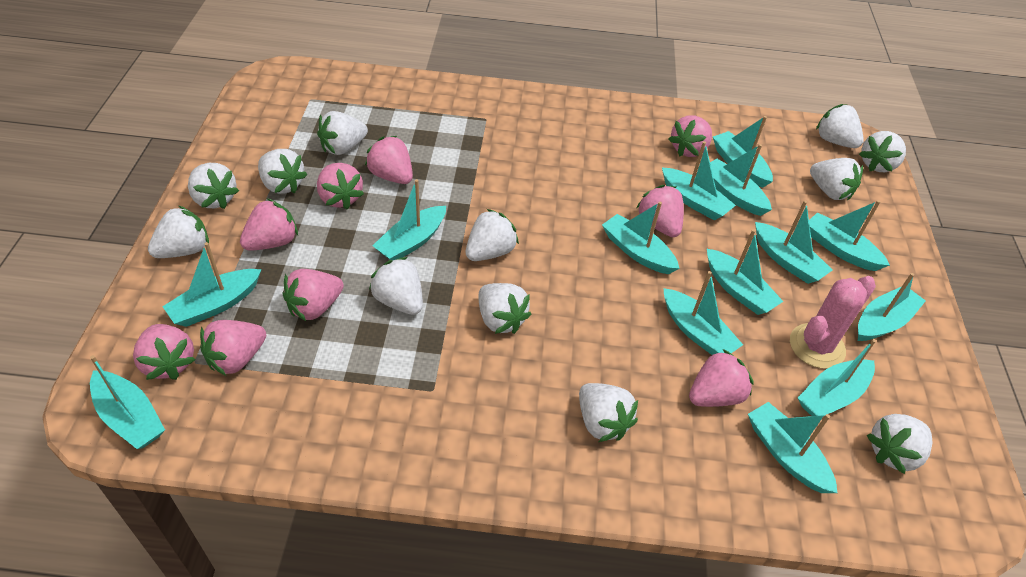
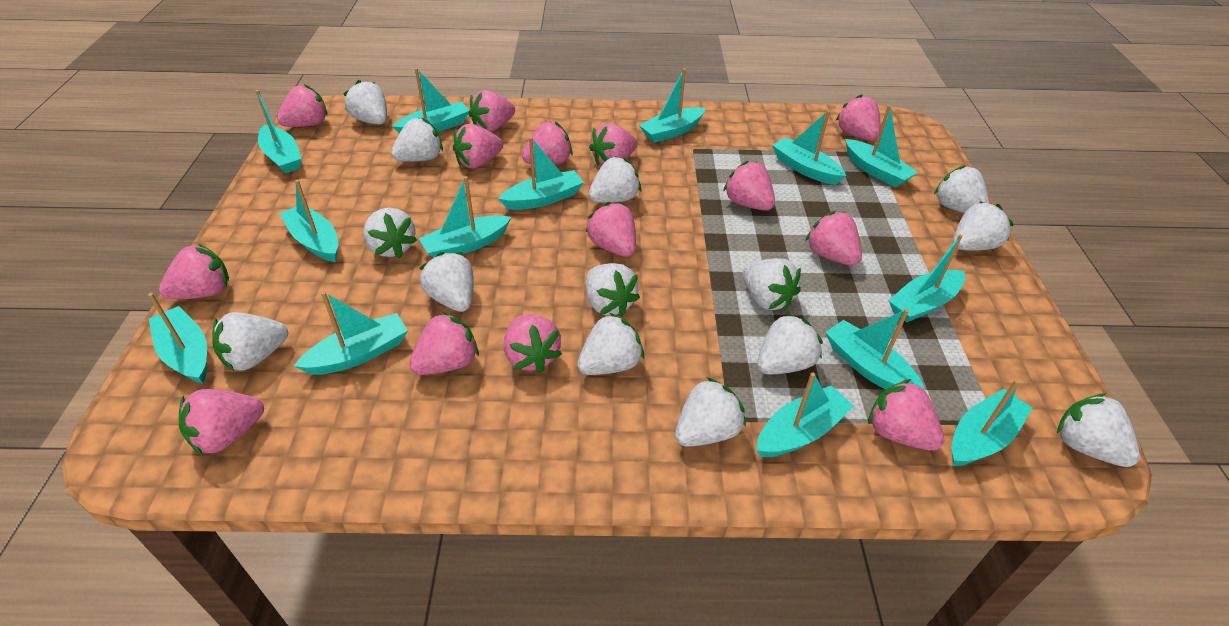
pink cactus: [790,276,876,369] = 1 -> none = 0
pink strawberry: [133,324,196,380] [200,320,266,376] [240,198,298,251] [283,269,344,321] [317,163,364,209] [365,136,413,184] [636,185,684,237] [668,115,712,157] [689,349,753,407] = 9 -> [159,244,229,299] [179,389,264,456] [277,84,327,127] [409,311,479,375] [453,124,503,168] [468,90,515,132] [504,314,562,373] [522,121,573,165] [586,202,636,257] [589,123,637,166] [723,161,775,211] [805,211,862,266] [836,94,880,141] [868,379,944,451] = 14
white strawberry: [148,205,209,258] [188,163,239,209] [258,149,307,194] [317,111,368,155] [369,257,423,315] [466,209,519,261] [479,283,531,334] [579,383,638,442] [810,158,863,201] [816,104,864,148] [859,131,906,172] [867,414,932,474] = 12 -> [212,312,288,371] [344,80,387,124] [364,208,417,258] [391,118,443,162] [419,252,474,312] [577,313,644,375] [586,263,640,317] [589,156,641,203] [675,377,746,447] [742,258,801,311] [757,313,823,374] [934,165,989,213] [953,201,1014,251] [1057,393,1140,467] = 14

